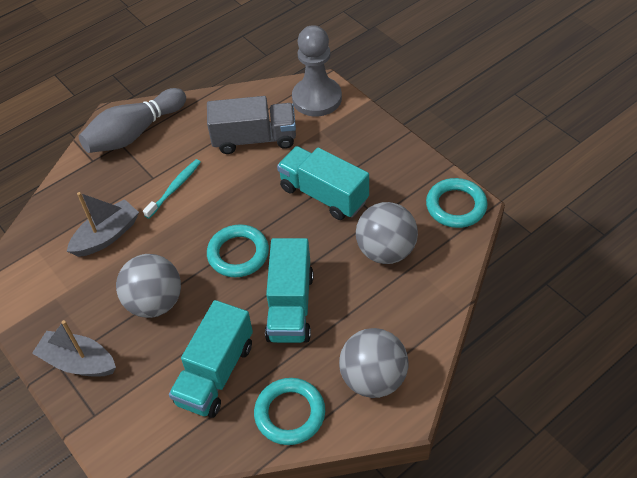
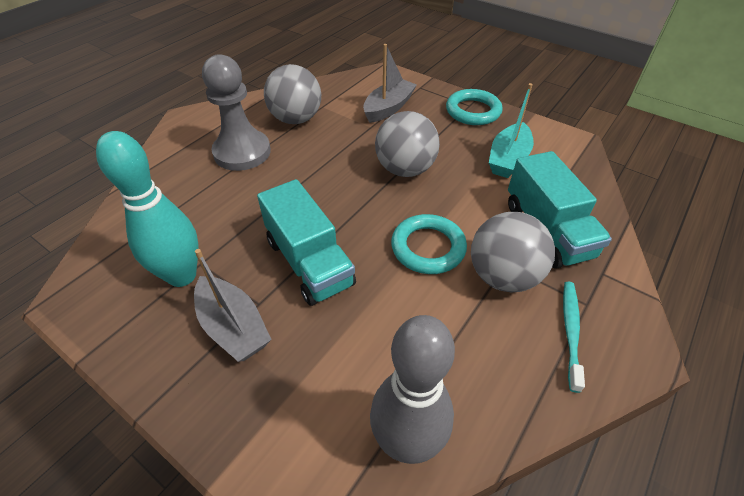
grey truck: [207,96,296,154] = 1 -> none = 0
turquoise boat: none = 0 -> [489,83,534,178] = 1
turquoise bowling pin: none = 0 -> [96,131,199,287] = 1
turquoise ring: [207,224,269,277] [254,378,325,445] [426,178,488,228] = 3 -> [391,214,467,274] [446,89,503,125] = 2
turquoise truck: [169,300,253,418] [265,238,314,343] [277,146,369,220] = 3 -> [257,179,356,306] [508,151,612,269] = 2

